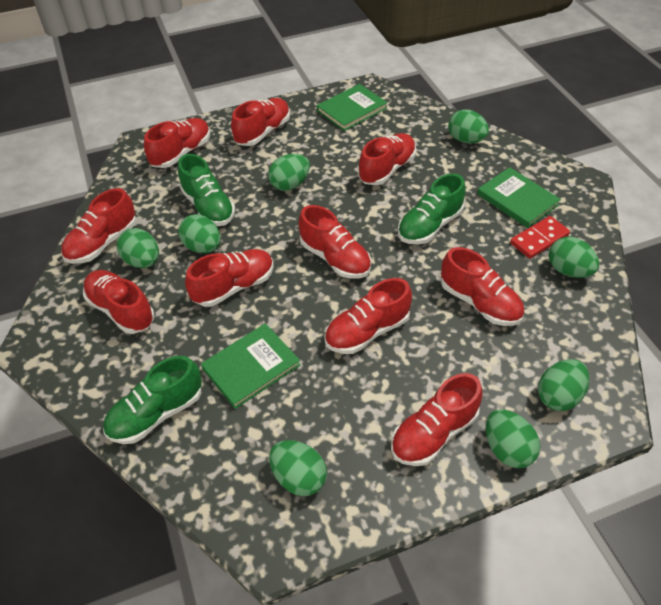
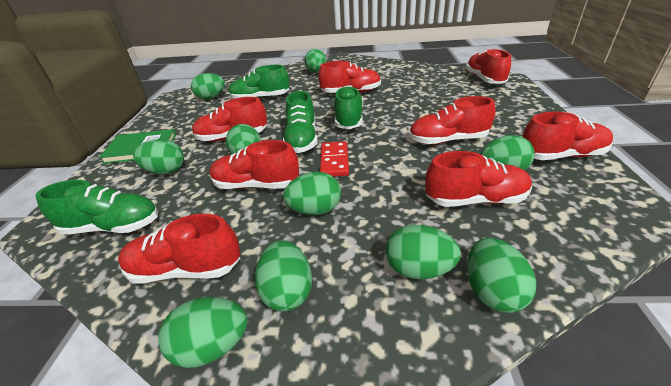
green book: [201,323,300,409] [317,84,387,131] [477,167,561,228] = 3 -> [99,129,176,164] = 1
green egg: [117,228,159,268] [178,214,221,253] [268,154,310,191] [269,440,327,496] [448,109,489,143] [486,409,540,468] [538,359,589,411] [549,237,599,278] = 8 -> [133,139,184,174] [158,297,248,368] [191,73,225,99] [226,124,261,154] [255,240,312,311] [283,172,341,215] [305,49,327,73] [386,225,461,280] [467,238,536,313] [481,135,535,171] = 10
green shoe: [103,355,202,444] [178,154,235,226] [398,173,466,245] = 3 -> [35,180,158,234] [229,65,290,99] [283,91,318,153] [334,86,363,129] = 4
red shoe: [61,188,137,264] [83,270,154,334] [144,118,210,168] [185,249,274,307] [231,98,290,146] [298,205,371,279] [324,278,412,354] [358,133,416,185] [391,373,483,466] [441,247,524,326] = 10 -> [118,214,240,283] [192,97,267,141] [209,140,299,189] [318,61,381,93] [409,96,496,145] [425,151,532,207] [466,49,511,84] [522,112,613,160] = 8

